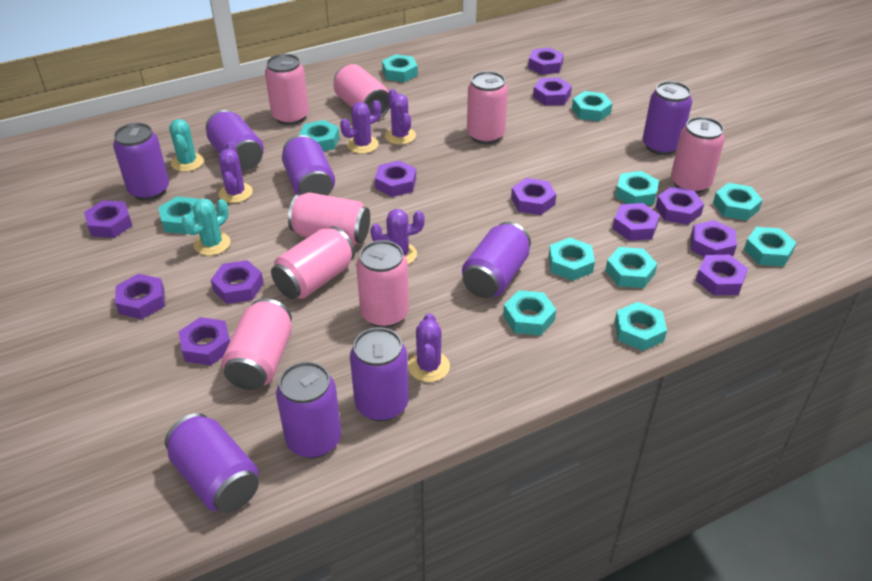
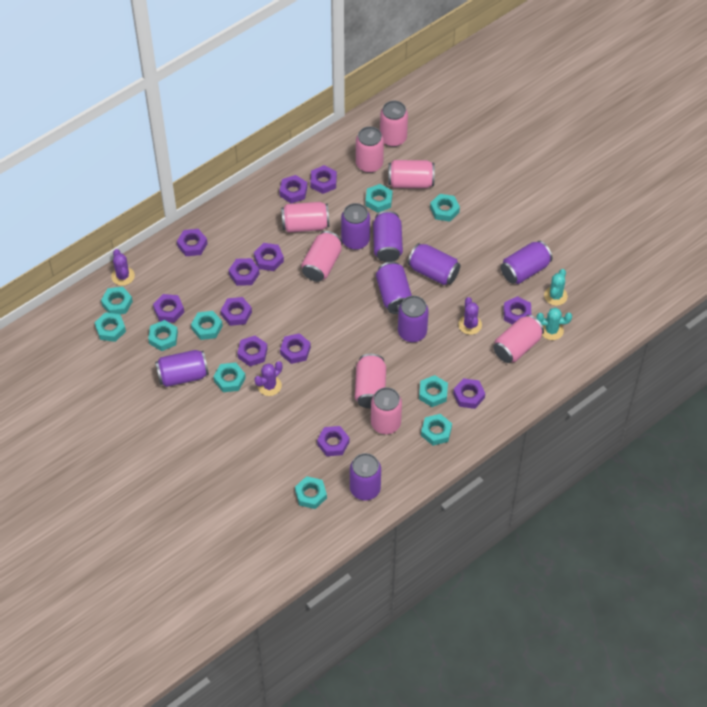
purple cactus: [218,142,253,203] [340,100,381,154] [370,209,425,264] [385,89,416,145] [408,313,450,382] = 5 -> [111,249,135,286] [254,361,283,396] [458,297,482,335] = 3
turquoise nut: [158,196,199,234] [299,120,340,151] [382,54,418,82] [503,290,556,336] [549,237,595,281] [572,91,613,121] [605,247,657,288] [615,302,667,351] [616,171,659,205] [713,183,763,221] [744,227,797,266] = 11 -> [95,312,126,342] [101,287,133,314] [148,320,178,351] [191,311,223,340] [213,363,246,392] [295,476,327,509] [365,184,392,213] [419,375,448,407] [421,414,452,446] [430,194,460,222] = 10

